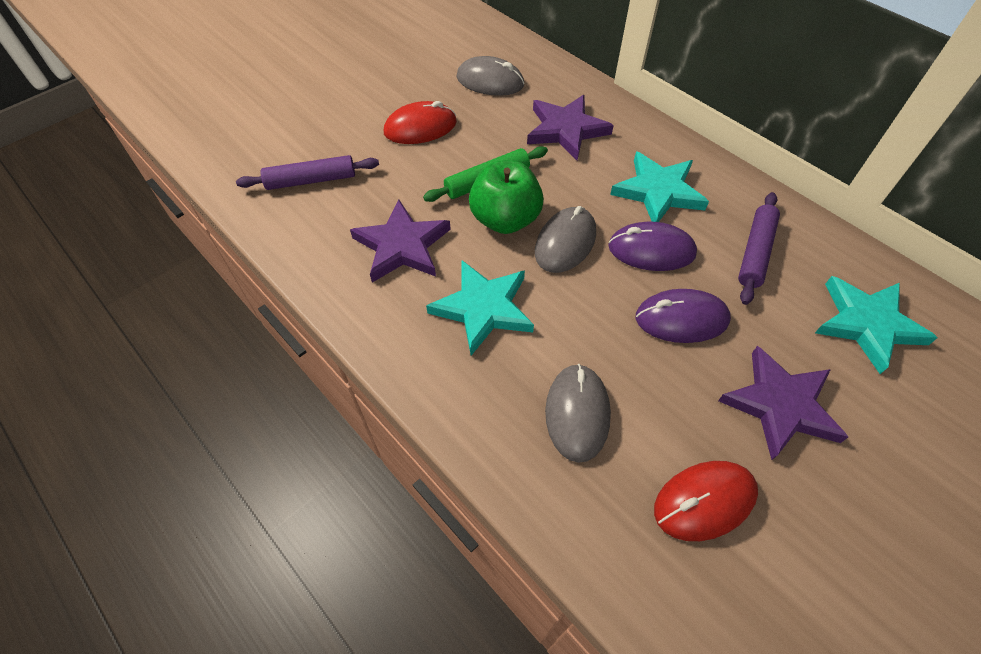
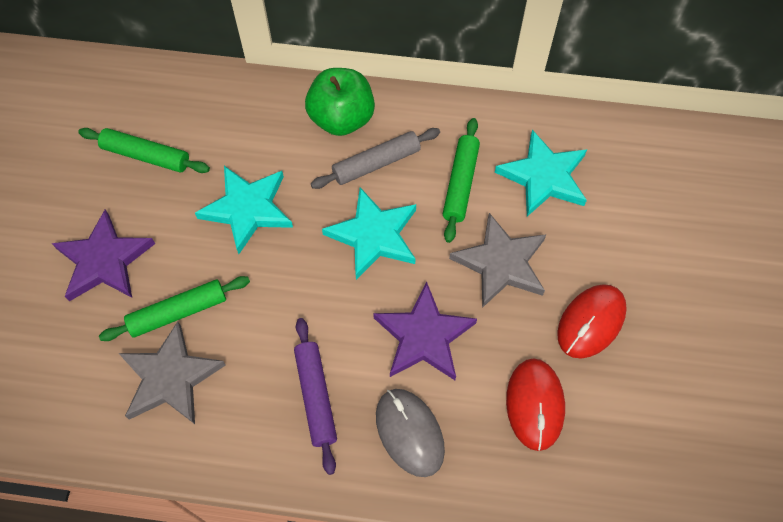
green rolling pin: [423,146,548,202] = 1 -> [78,128,210,173] [99,276,250,341] [443,118,480,243] = 3
grey mouse: [456,56,524,96] [535,206,596,273] [545,364,611,463] = 3 -> [376,389,445,477] = 1
grey rolling pin: none = 0 -> [311,128,440,189] = 1
grey star: none = 0 -> [118,321,226,424] [449,213,546,308] = 2
purple mouse: [608,222,697,271] [636,289,731,343] = 2 -> none = 0
purple rolling pin: [236,155,379,190] [738,192,780,305] = 2 -> [294,318,337,475] = 1
purple star: [350,200,451,283] [527,95,614,160] [718,346,848,460] = 3 -> [52,210,155,301] [373,282,477,380] = 2

